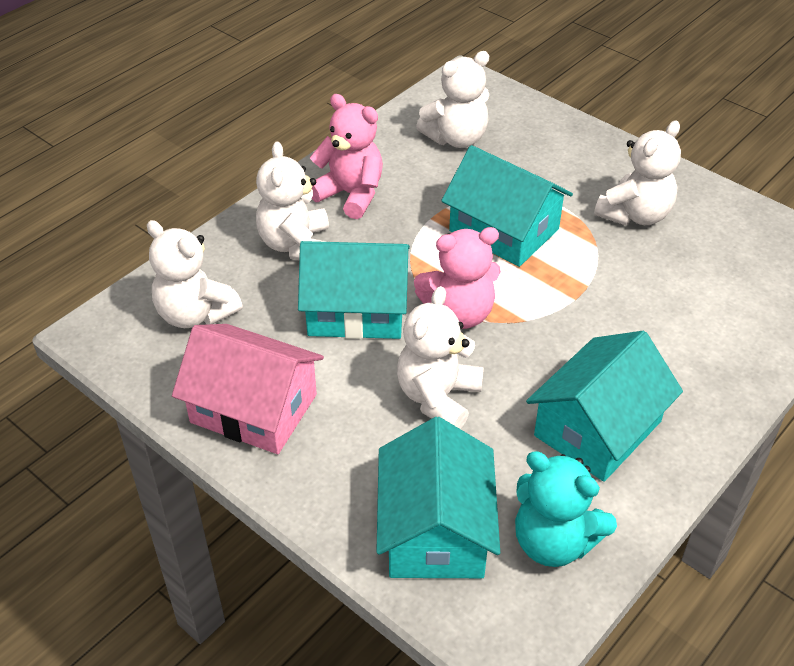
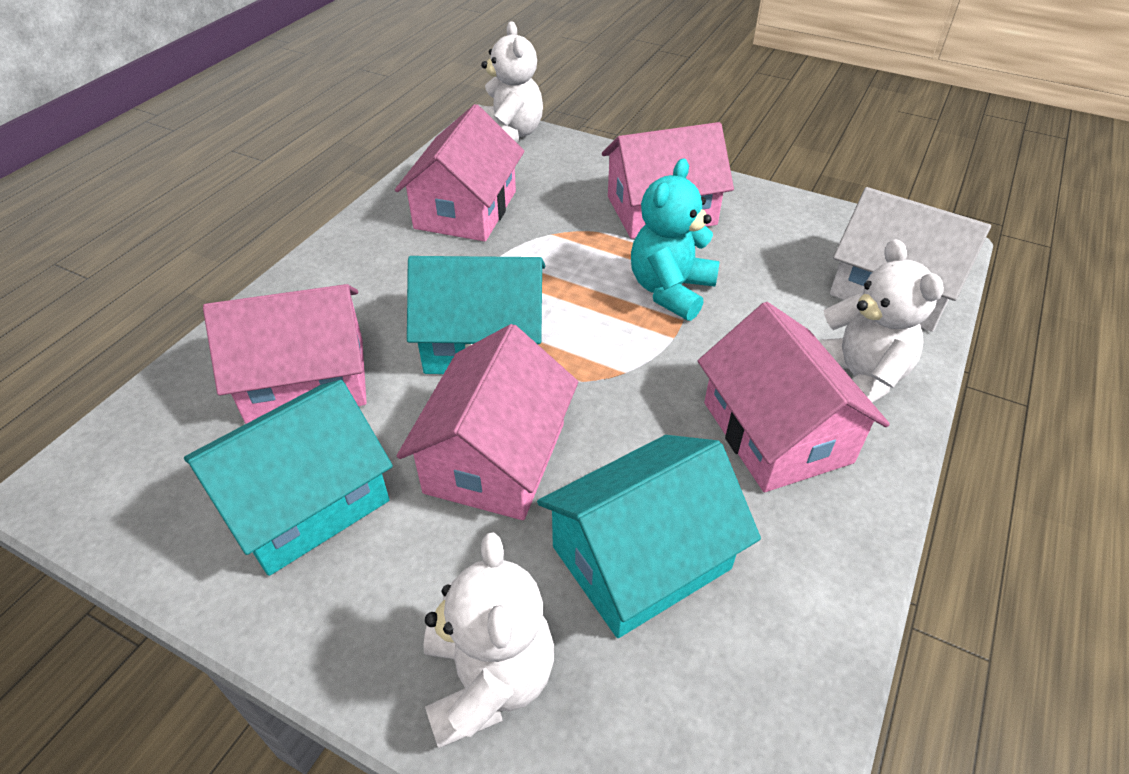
pink house: [172,324,324,454] = 1 -> [203,284,367,424] [395,104,524,242] [397,324,578,520] [602,122,734,239] [698,302,890,492] = 5
pink teddy bear: [310,94,383,219] [414,227,501,329] = 2 -> none = 0
turquoise house: [298,241,410,339] [376,417,500,578] [441,145,573,267] [526,331,683,482] = 4 -> [184,380,393,576] [407,256,545,374] [537,435,761,638] = 3
white house: none = 0 -> [830,187,991,332] = 1
white teddy bear: [147,220,243,328] [256,142,329,260] [397,286,484,429] [416,51,489,148] [594,120,681,226] = 5 -> [423,532,554,748] [480,21,543,143] [818,239,944,403] = 3

